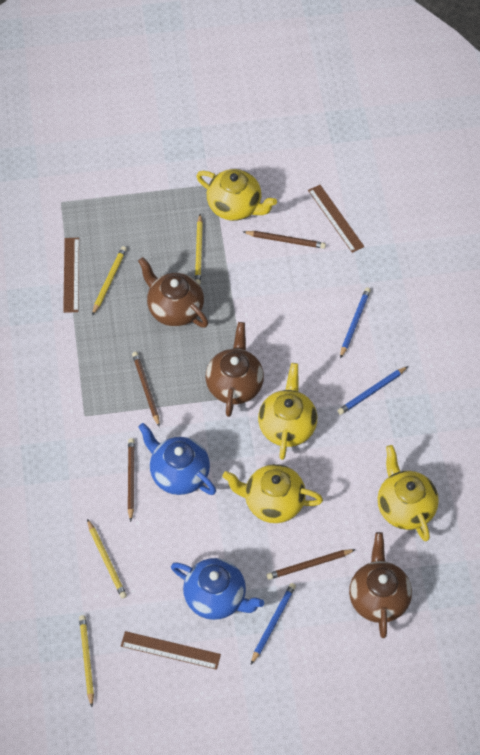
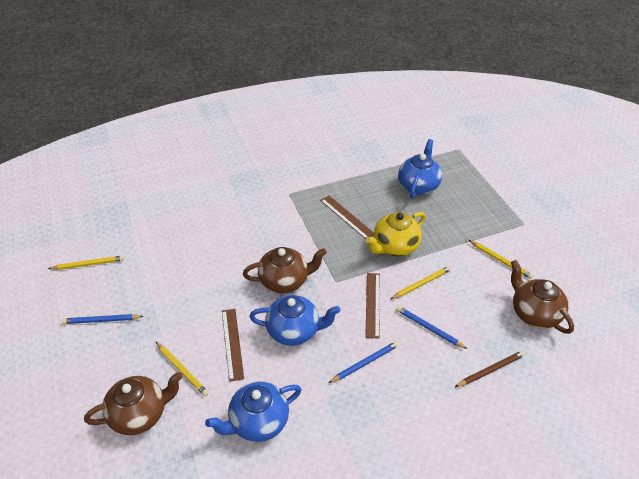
blue teapot: [138,423,216,495] [171,558,264,620] = 2 -> [205,382,301,442] [249,295,341,346] [398,139,442,199] = 3
brown pencil: [128,438,135,522] [132,352,160,427] [243,231,326,249] [267,549,356,580] = 4 -> [455,351,525,387] = 1
yellow teapot: [196,169,277,221] [222,464,323,523] [258,363,317,460] [378,445,439,541] = 4 -> [366,212,426,256] = 1

